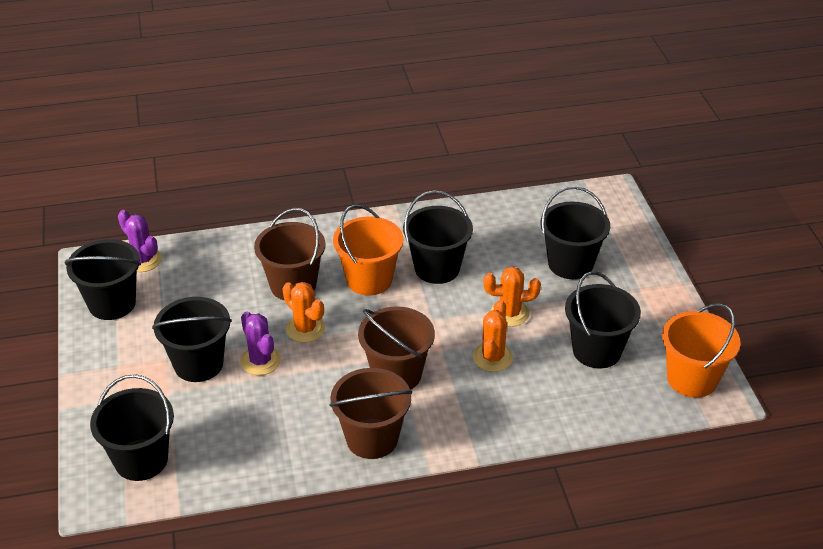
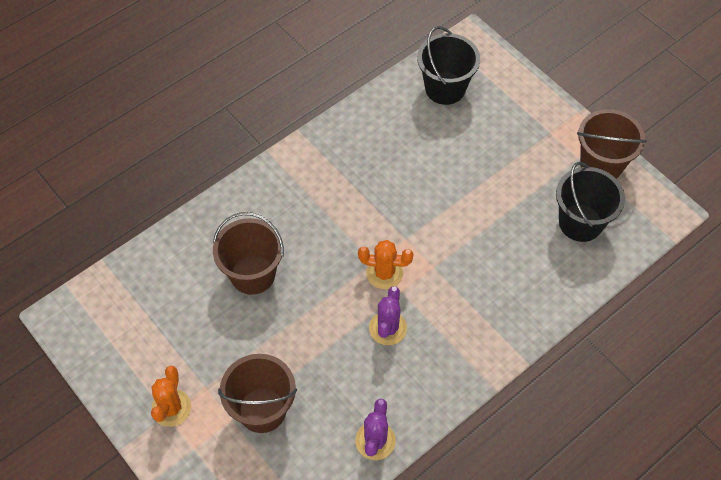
black bucket: [64,239,141,320] [90,374,174,481] [152,297,232,382] [403,191,473,284] [540,186,610,279] [565,271,641,368] = 6 -> [417,26,480,105] [556,162,625,242] = 2
orange bucket: [333,205,403,296] [662,303,740,398] = 2 -> none = 0
orange cactus: [283,282,325,343] [473,300,513,372] [483,266,541,327] = 3 -> [151,365,191,427] [358,240,414,289] = 2

